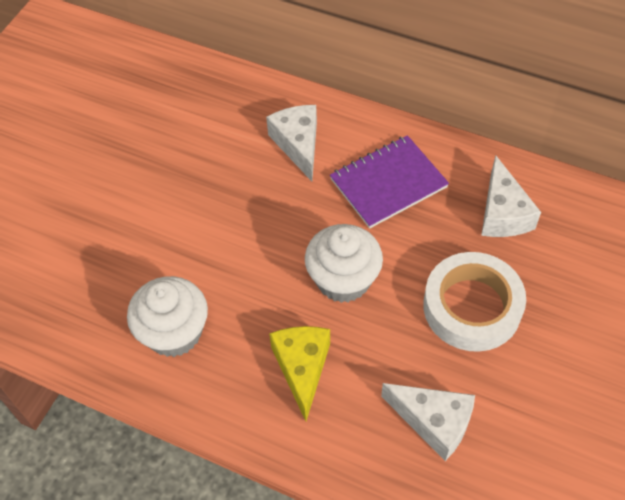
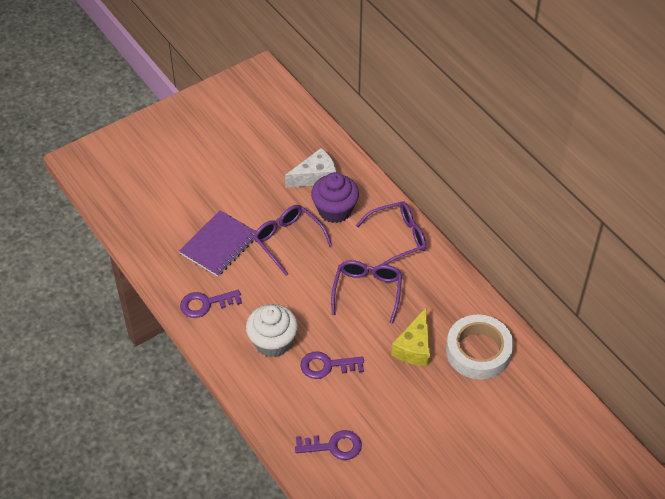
purple cupcake: none = 0 -> [311,172,359,223] = 1
purple glasses: none = 0 -> [253,205,332,276] [331,260,402,323] [356,201,426,265] = 3
purple key: none = 0 -> [180,290,242,318] [295,430,362,460] [300,351,364,379] = 3
white cheese: [266,105,317,181] [381,383,475,461] [481,155,541,237] = 3 -> [285,148,336,188] = 1
white cupcake: [127,276,208,357] [305,224,383,303] = 2 -> [246,304,298,357] = 1

